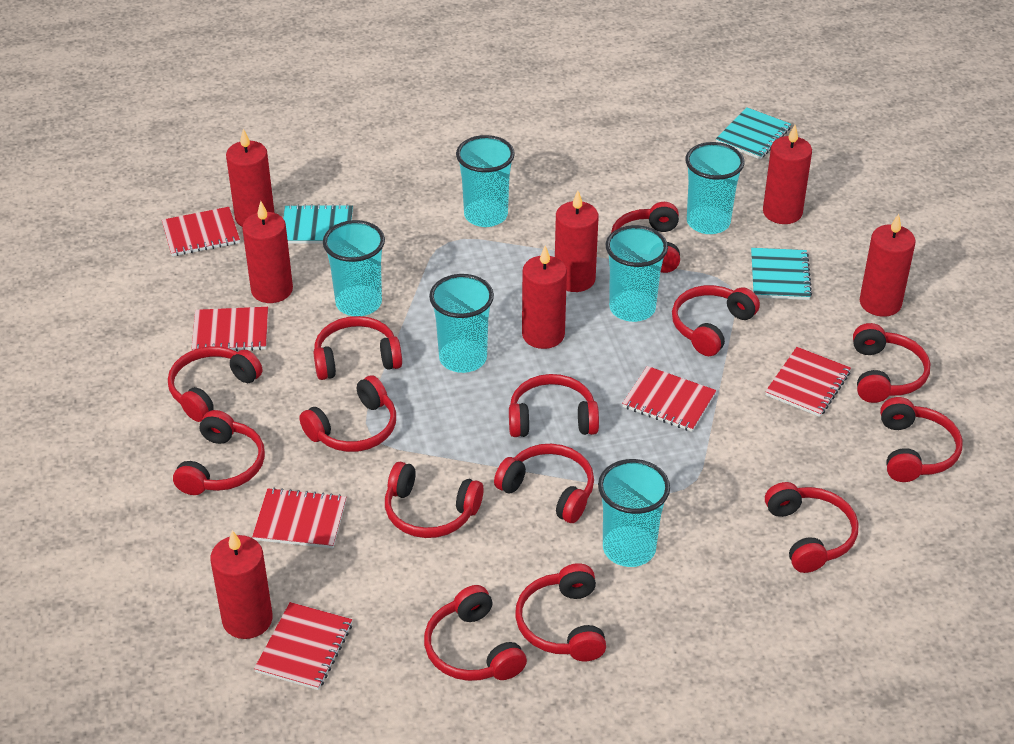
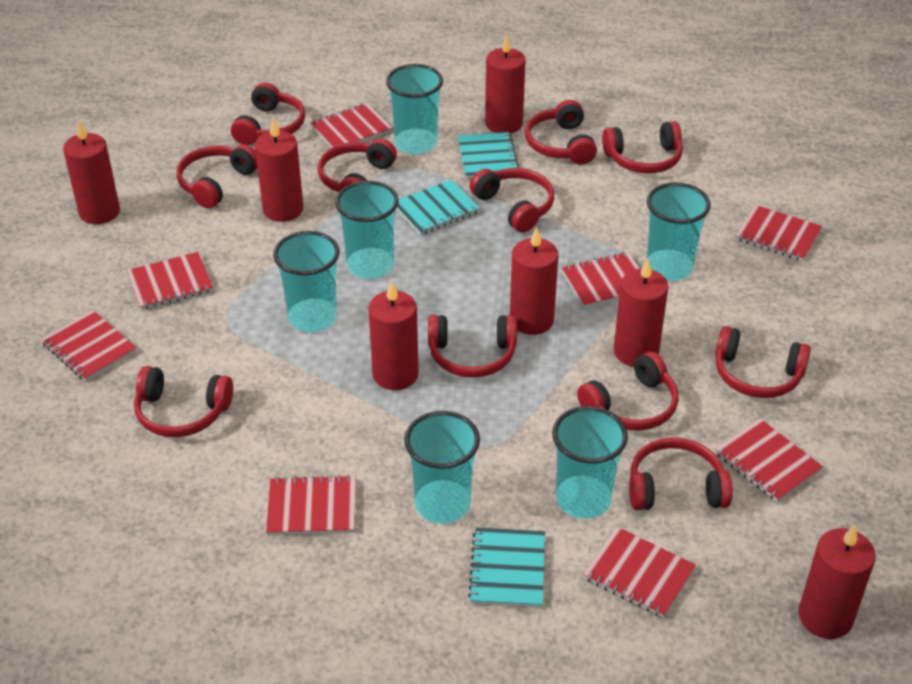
red headphones: [168,346,262,422] [173,410,265,495] [299,375,396,452] [313,316,402,380] [385,462,484,538] [424,585,527,681] [494,444,594,523] [509,374,599,437] [515,563,606,661] [611,202,680,273] [672,285,760,356] [765,482,858,573] [853,323,930,403] [880,397,963,482] = 14 -> [134,366,233,437] [177,144,258,208] [231,82,305,145] [317,139,397,192] [428,315,517,378] [470,168,554,233] [525,100,597,165] [577,351,679,431] [602,121,683,173] [629,437,733,510] [715,326,811,398] = 11
red notebook: [162,207,240,256] [192,307,268,351] [252,488,346,548] [254,602,352,690] [622,366,717,432] [765,347,851,417] = 6 -> [41,310,137,382] [127,252,213,310] [266,475,356,535] [311,103,392,148] [562,252,640,308] [583,526,696,618] [715,418,823,502] [735,205,822,261] = 8

